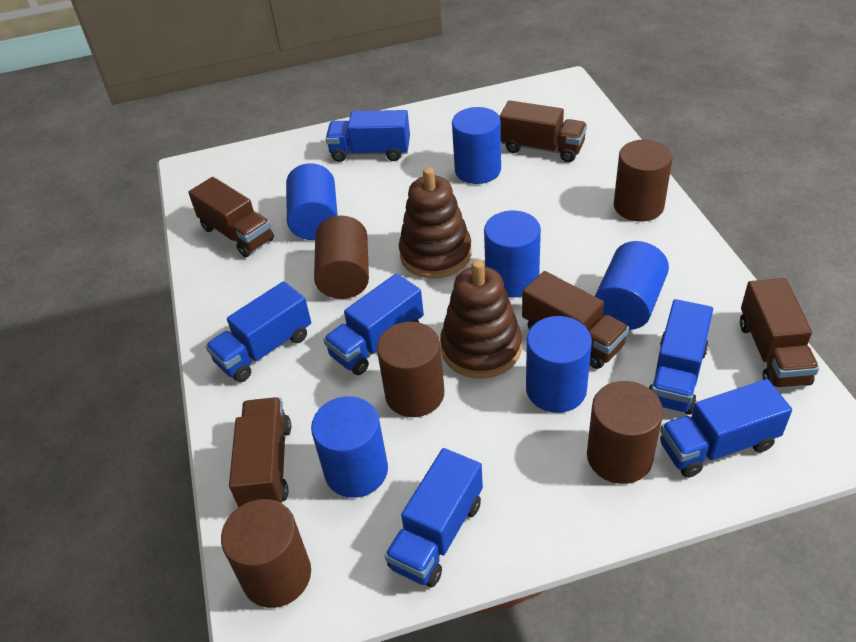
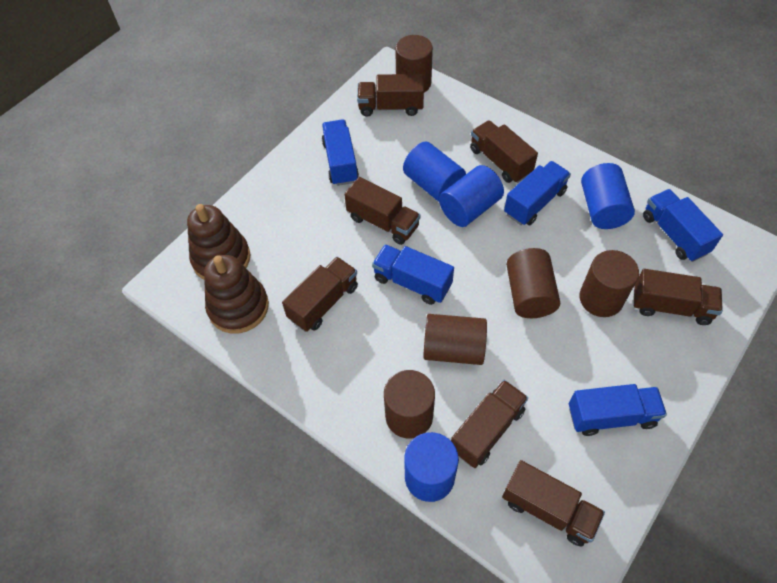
blue cylinder: [286,163,338,240] [311,396,388,498] [452,107,501,184] [484,210,541,298] [526,316,592,413] [595,241,669,330] = 6 -> [403,142,466,202] [404,432,459,502] [439,165,504,227] [581,163,635,229] = 4
blue truck: [205,281,311,382] [323,273,424,375] [326,110,410,162] [385,448,483,587] [649,299,713,415] [660,379,792,478] = 6 -> [322,120,359,186] [372,244,454,305] [504,161,571,225] [569,384,667,436] [643,189,723,262] = 5
brown truck: [188,177,274,257] [229,397,291,508] [499,100,587,162] [522,271,629,369] [740,278,819,387] = 5 -> [282,257,358,332] [344,177,420,245] [357,74,424,117] [451,380,528,468] [470,120,538,183] [502,460,605,547] [633,269,723,325] = 7

